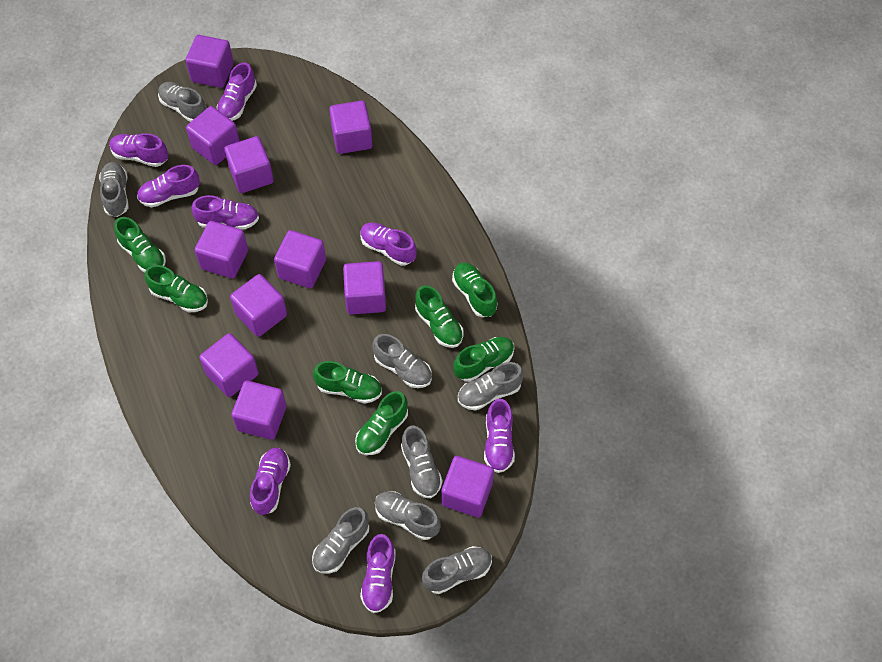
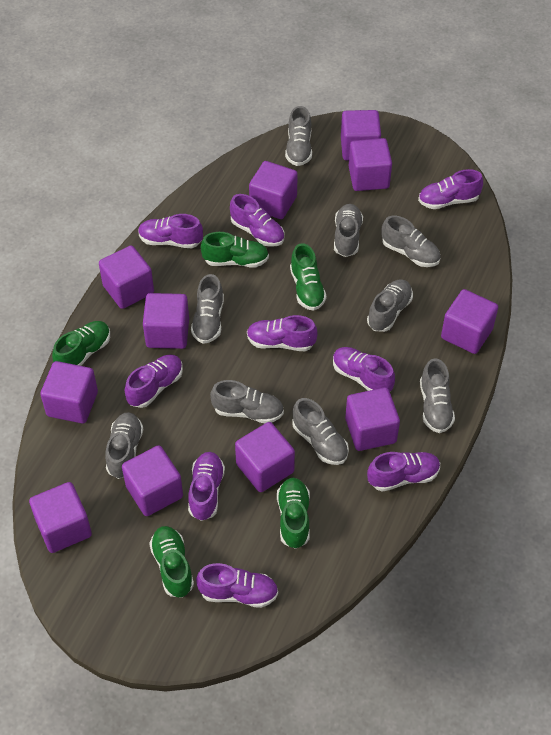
green shoe: [114,217,166,272] [145,265,208,312] [313,361,382,404] [355,391,408,455] [415,285,463,348] [452,262,497,317] [453,337,514,382] = 7 -> [52,321,110,366] [149,526,194,598] [201,232,269,267] [277,478,310,549] [290,243,327,310] = 5
grey shoe: [99,162,128,217] [158,82,207,122] [312,507,369,574] [372,334,432,388] [375,491,441,540] [401,425,443,498] [422,546,492,594] [458,362,524,411] = 8 -> [105,412,143,479] [191,274,224,344] [210,380,284,423] [285,106,312,166] [293,398,349,465] [334,204,363,257] [367,279,413,332] [382,216,441,267] [420,358,455,433] = 9
purple shoe: [110,133,168,167] [137,165,200,207] [191,195,259,229] [216,62,257,121] [250,448,291,515] [360,223,417,266] [360,534,396,613] [484,399,515,473] = 8 -> [125,355,183,408] [138,214,203,248] [188,452,225,521] [196,563,278,608] [230,194,284,247] [247,315,318,351] [333,347,395,392] [367,452,440,492] [418,169,483,209] = 9

